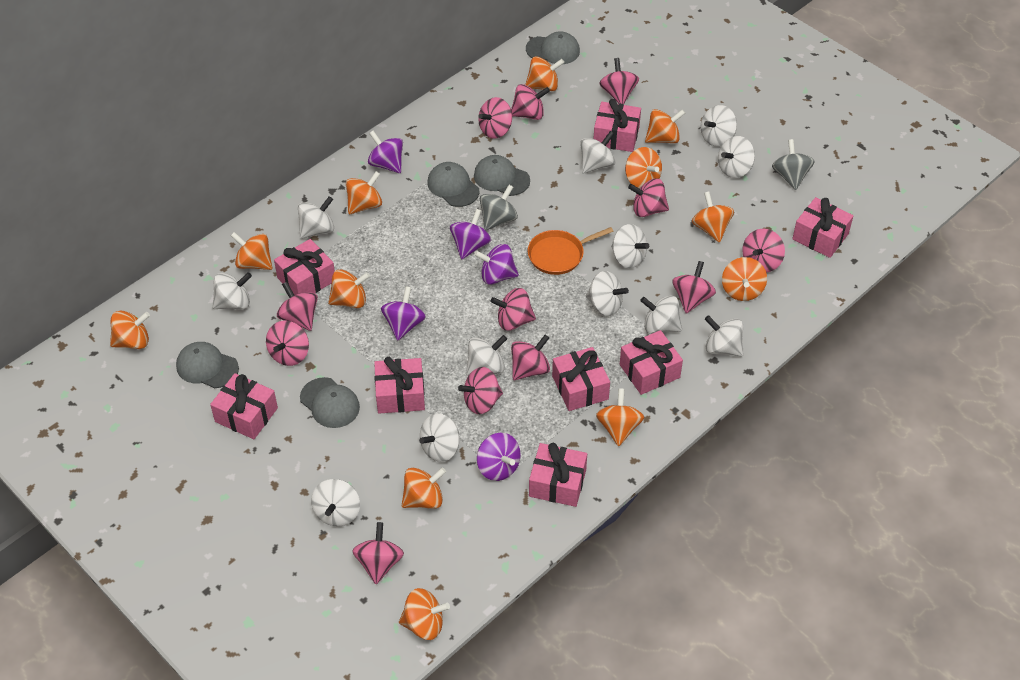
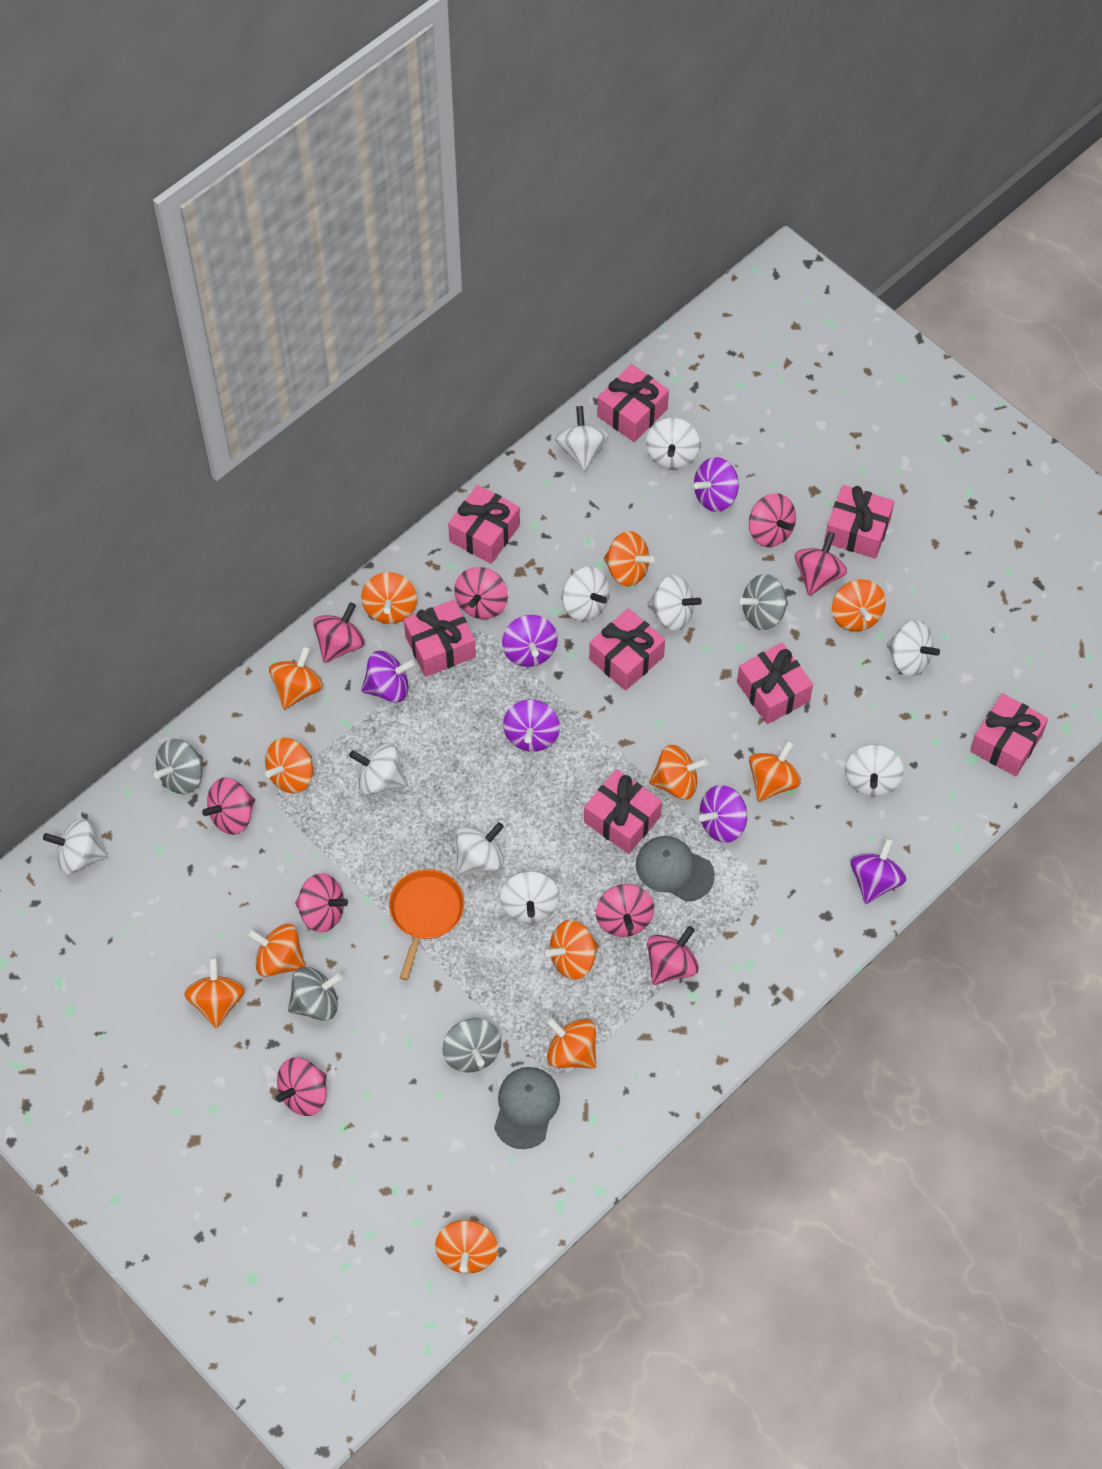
grey cap: [176,342,239,388] [300,377,360,428] [427,162,479,207] [474,155,530,196] [526,32,580,64] = 5 -> [494,1067,560,1149] [636,836,715,902] = 2
grey spinning top: [480,185,518,231] [772,139,815,190] = 2 -> [154,739,203,795] [288,967,342,1021] [442,1018,502,1072] [740,574,788,630] = 4
pink spinning top: [266,321,309,366] [277,282,318,331] [353,522,404,584] [458,367,503,414] [478,97,512,139] [491,288,536,331] [511,84,550,120] [511,335,550,380] [599,58,639,104] [628,178,669,217] [672,261,716,313] [742,229,785,272] = 12 -> [202,778,255,835] [276,1058,327,1116] [295,873,348,933] [313,602,365,663] [454,567,508,619] [596,884,654,937] [647,926,699,985] [749,493,796,547] [795,532,847,596] = 9
purple spinning top: [368,130,403,173] [381,286,426,340] [450,209,491,259] [474,244,519,284] [477,433,521,481] = 5 -> [361,651,415,703] [502,615,558,667] [503,700,560,752] [694,457,739,512] [699,785,747,843] [850,838,906,904] = 6
white spinning top: [212,272,252,310] [298,196,334,239] [311,479,360,527] [419,413,460,462] [466,335,507,376] [580,131,616,173] [586,271,629,316] [611,224,649,268] [640,295,682,334] [700,105,737,146] [705,315,744,357] [718,136,755,178] = 12 -> [43,818,107,874] [349,743,407,795] [456,822,504,875] [500,871,559,924] [555,406,609,471] [562,567,610,621] [646,418,700,469] [647,575,702,631] [845,745,904,797] [887,620,940,676] = 10

